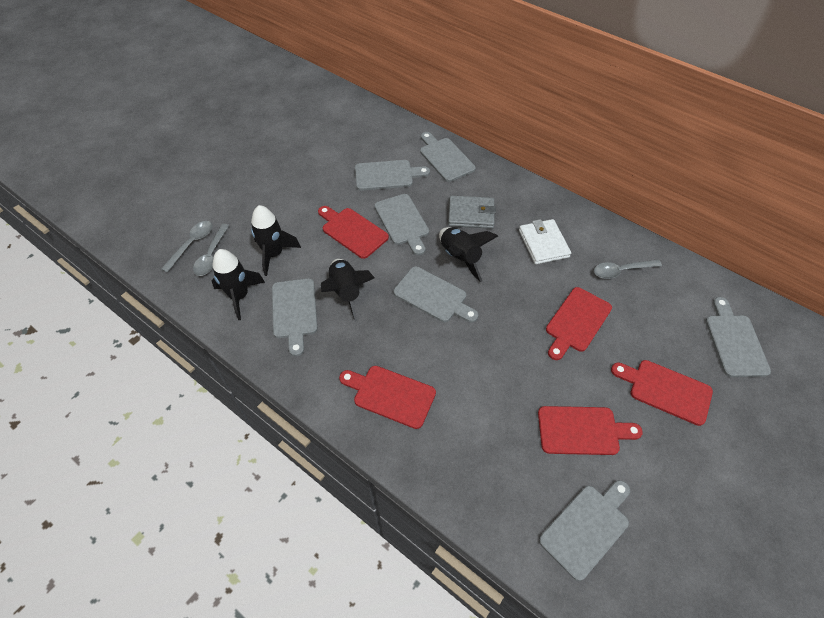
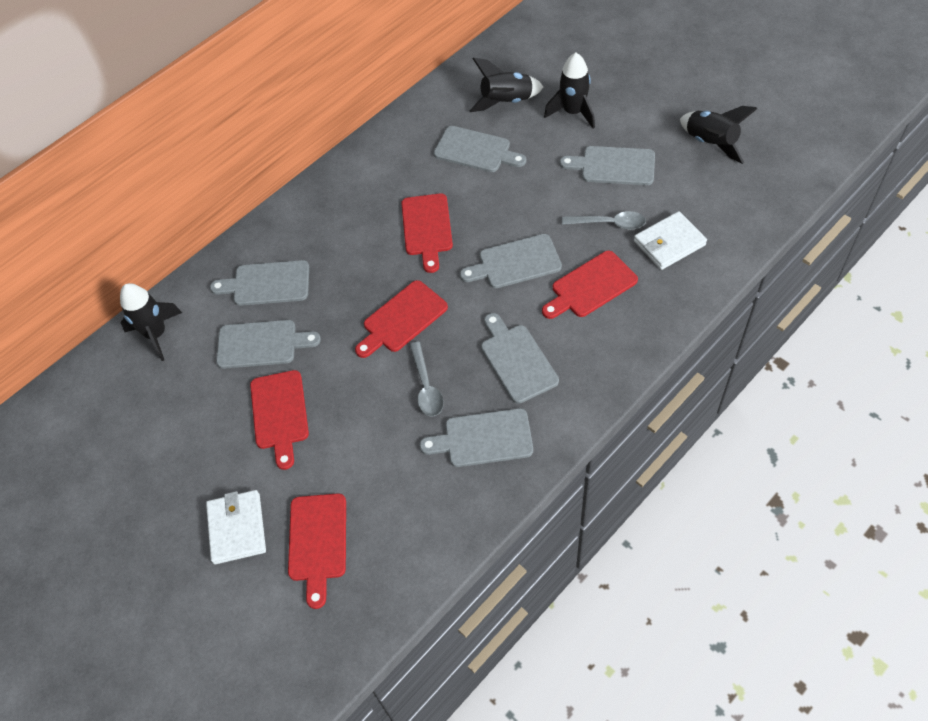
grey spoon: [161,221,212,273] [193,224,230,276] [594,259,662,279] = 3 -> [409,342,444,417] [562,211,646,230] = 2
grey wallet: [448,196,496,229] = 1 -> none = 0
white wallet: [519,219,571,264] = 1 -> [206,490,266,564] [634,211,707,270] = 2

